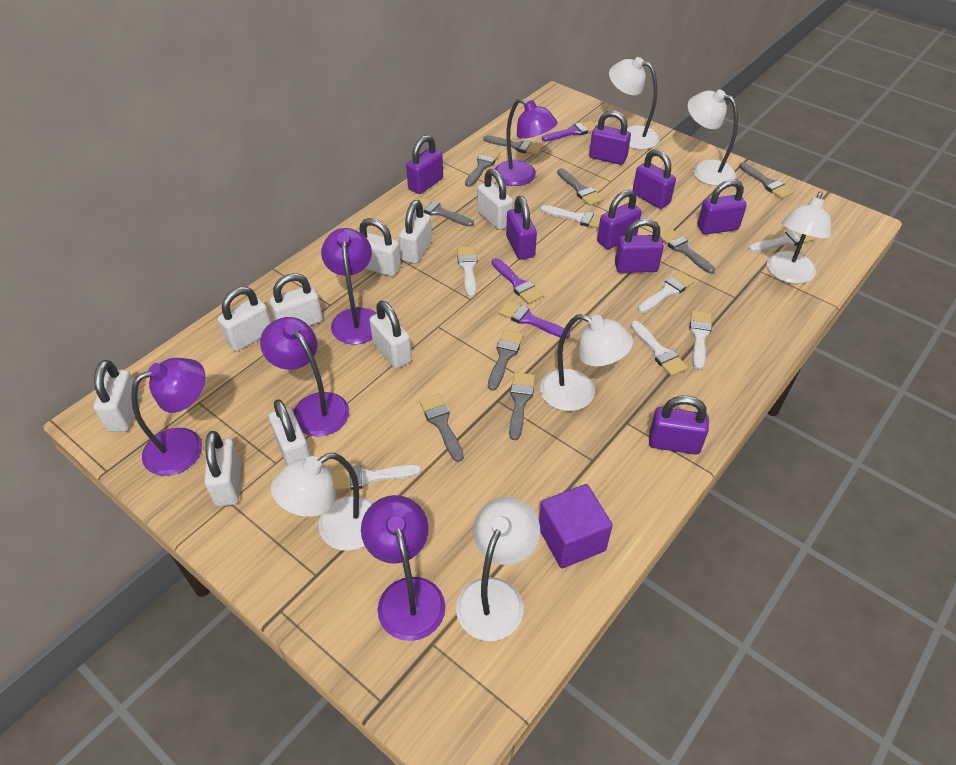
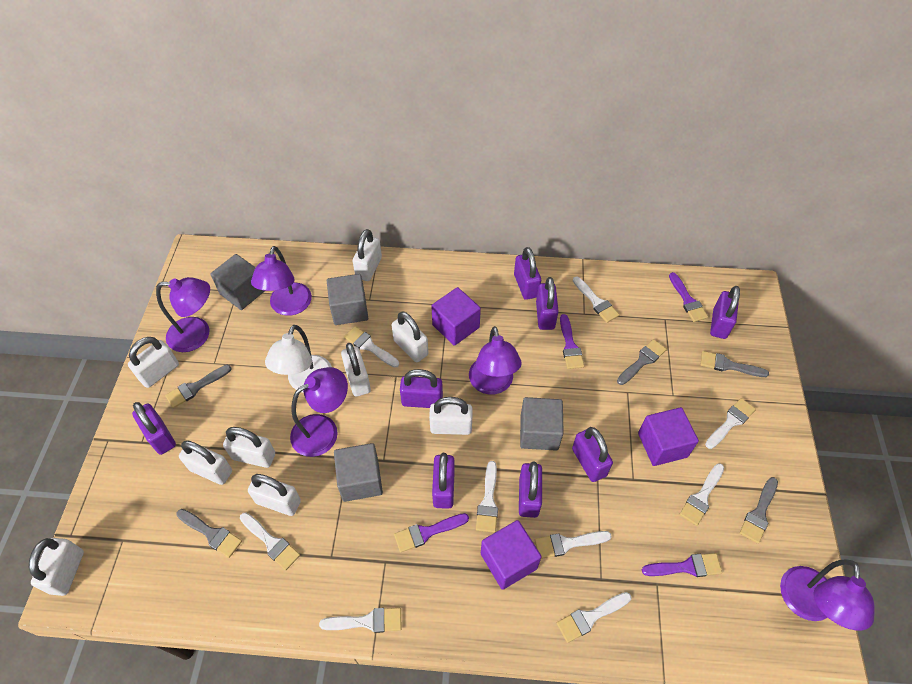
grey brush: [419,197,474,227] [419,393,464,462] [465,149,500,187] [483,135,543,155] [488,330,523,391] [509,372,535,440] [557,168,603,206] [660,229,715,274] [739,162,794,199] = 9 -> [165,365,232,408] [176,509,242,558] [617,339,667,385] [700,351,769,377] [740,477,778,544] = 5
grey cube: none = 0 -> [210,254,265,310] [327,274,368,325] [334,443,383,502] [520,397,564,451] = 4
purple brush: [492,258,544,304] [498,300,570,339] [542,121,596,142] = 3 -> [394,513,469,552] [560,314,584,369] [642,553,722,577] [669,272,708,322] = 4
purple cube: [539,484,613,569] = 1 -> [431,287,481,346] [481,520,542,590] [638,407,699,466] = 3
white brush: [331,464,421,491] [457,246,477,297] [540,205,601,229] [631,321,688,376] [638,271,695,313] [689,311,712,370] [748,230,814,252] = 7 -> [240,512,300,570] [319,608,402,633] [344,326,399,368] [476,461,498,533] [535,531,612,559] [557,592,632,643] [573,276,620,323] [679,463,724,526] [705,398,756,449] = 9
white lamp: [271,453,373,551] [456,497,540,641] [540,314,633,411] [609,57,659,150] [688,89,738,186] [767,192,831,284] = 6 -> [265,325,332,393] = 1

